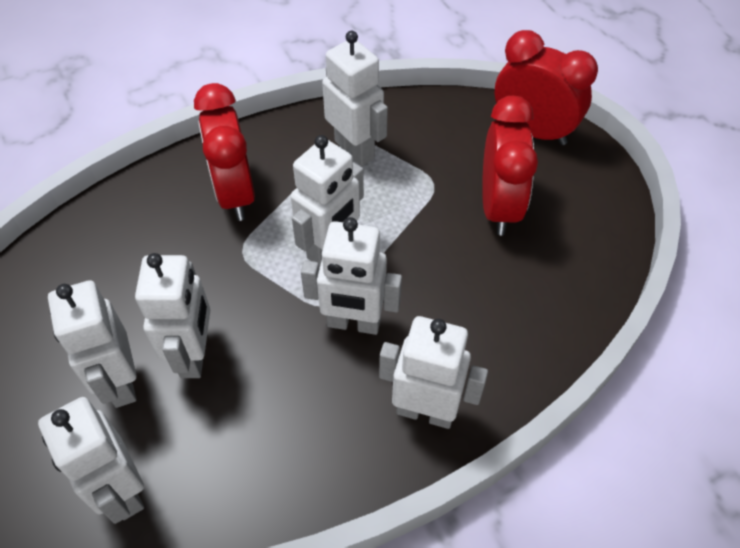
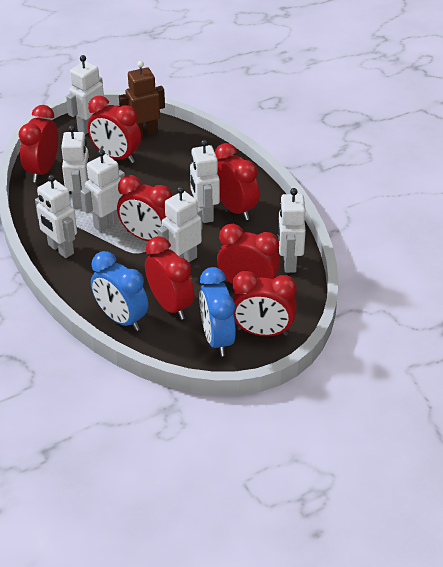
blue clock: none = 0 -> [91,251,149,331] [199,267,236,356] = 2
brown robot: none = 0 -> [119,61,165,137] = 1
red clock: [194,83,255,221] [482,96,538,235] [494,30,598,145] = 3 -> [19,105,58,182] [88,96,141,163] [117,175,172,241] [145,236,194,320] [215,143,259,220] [217,224,280,284] [232,271,297,336] = 7

